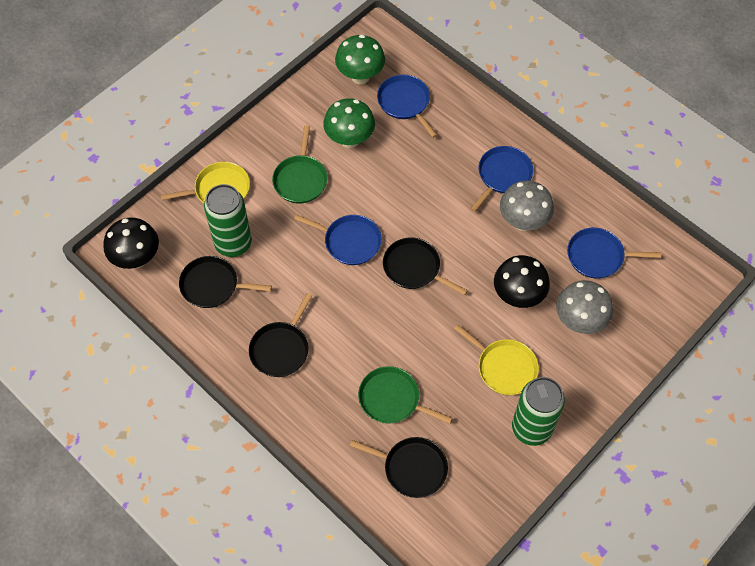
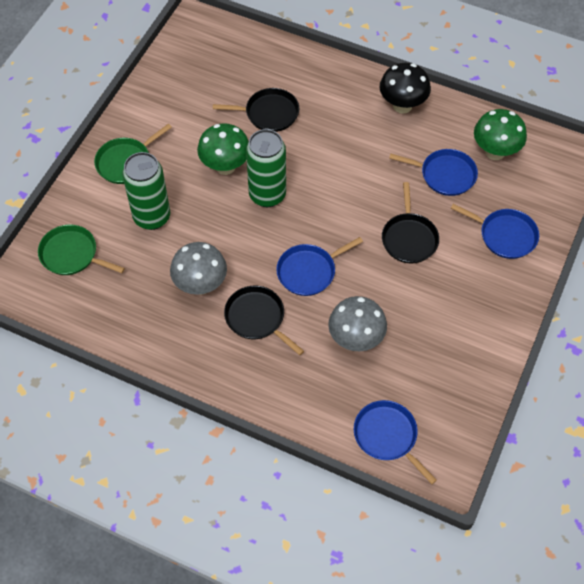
black mushroom: [104,218,159,269] [494,255,550,308] = 2 -> [379,63,431,114] = 1
black pan: [179,256,272,308] [249,293,313,377] [350,437,448,498] [383,237,468,295] = 4 -> [213,88,299,132] [224,286,304,355] [382,182,439,264] = 3
yellow pan: [160,162,250,203] [454,324,539,395] = 2 -> none = 0

